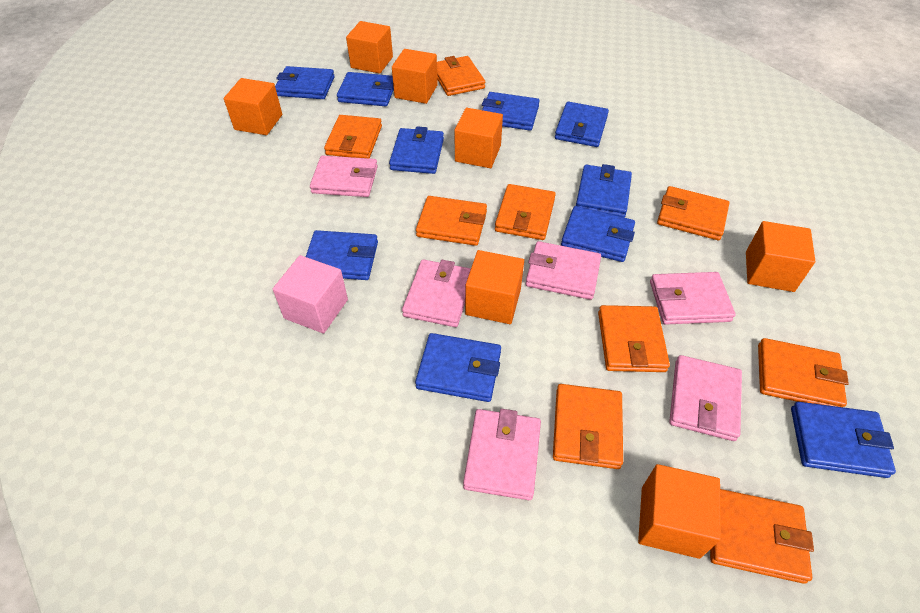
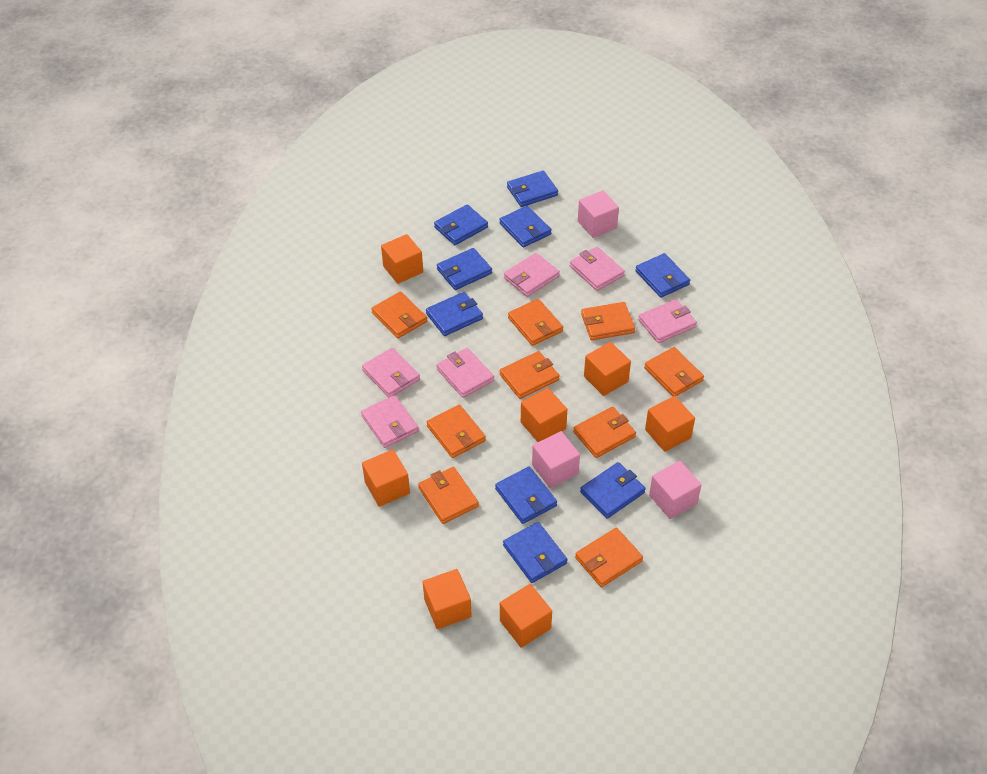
blue wallet: [275,66,335,99] [306,230,378,280] [337,72,394,106] [389,126,444,174] [415,333,501,402] [482,92,540,131] [555,101,609,147] [561,206,635,262] [576,164,632,217] [791,402,896,478] = 10 -> [426,292,483,336] [434,204,488,245] [437,248,492,290] [495,466,557,524] [499,206,552,248] [503,522,568,583] [507,171,558,207] [580,462,646,519] [635,253,690,298] = 9
pink cube: [273,255,348,334] = 1 -> [532,431,580,488] [578,190,619,238] [649,461,702,519] = 3

